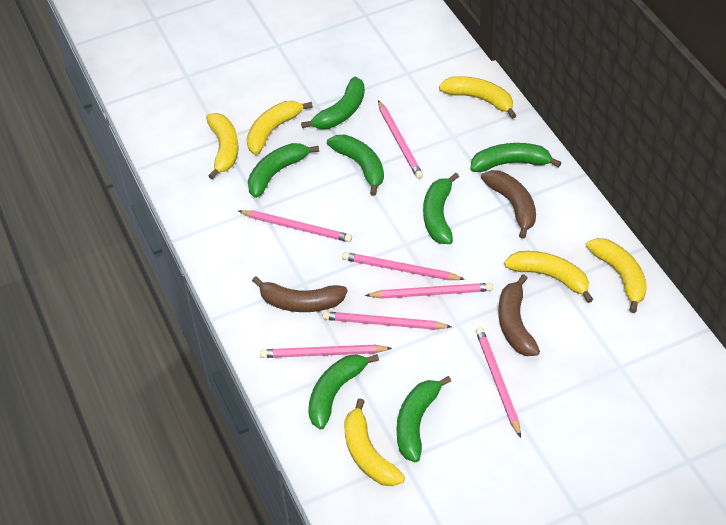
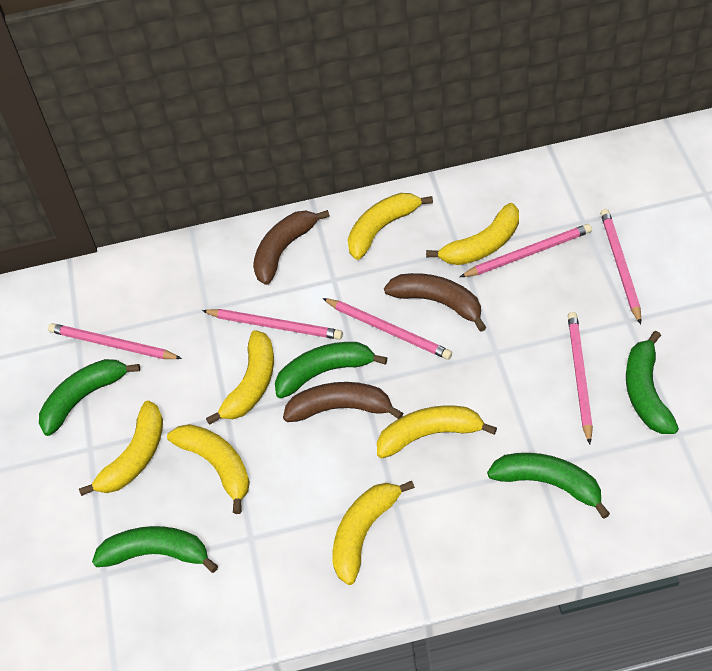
green banana: [248,143,319,198] [301,77,365,129] [308,354,379,429] [327,135,384,196] [397,376,451,462] [423,172,459,244] [470,143,561,172] = 7 -> [39,359,140,436] [92,526,218,573] [275,342,387,398] [487,453,610,519] [626,331,679,434] = 5
pink pencil: [239,210,352,242] [260,345,392,358] [323,311,452,330] [342,252,465,280] [365,283,493,299] [378,100,423,179] [476,327,521,438] = 7 -> [48,323,182,359] [202,309,343,340] [322,298,452,360] [460,224,592,277] [568,312,593,444] [600,209,641,324] = 6
yellow banana: [206,113,238,180] [247,101,313,155] [344,398,405,486] [439,76,517,119] [504,251,593,303] [586,238,647,313] = 6 -> [79,401,163,496] [167,424,250,514] [206,330,274,425] [333,481,415,585] [348,193,433,260] [377,406,497,458] [426,203,519,265] = 7

